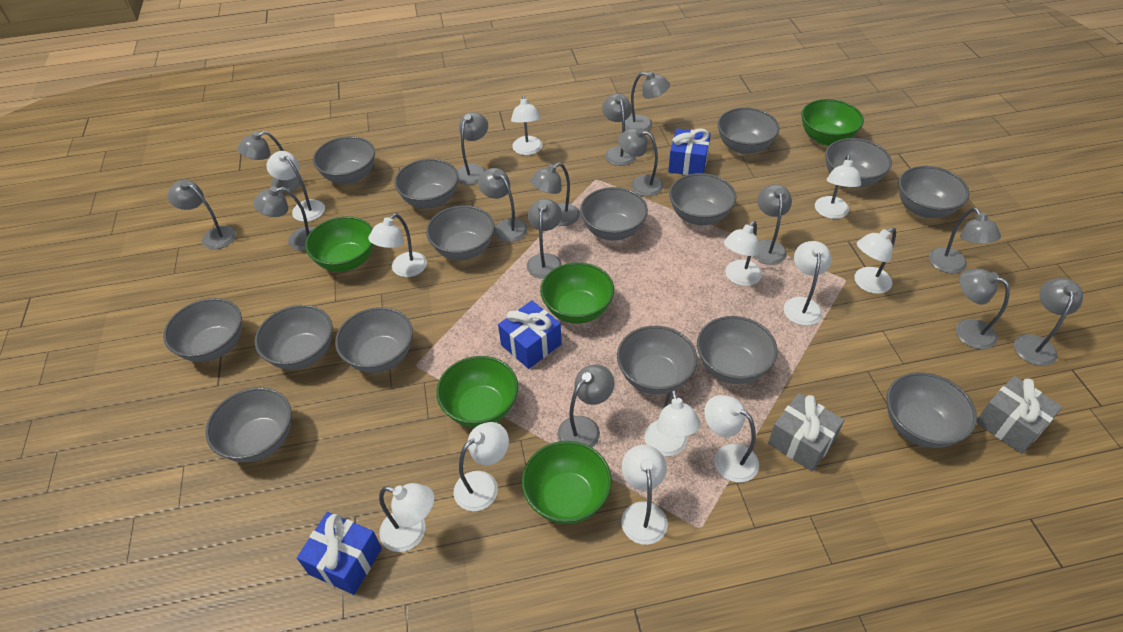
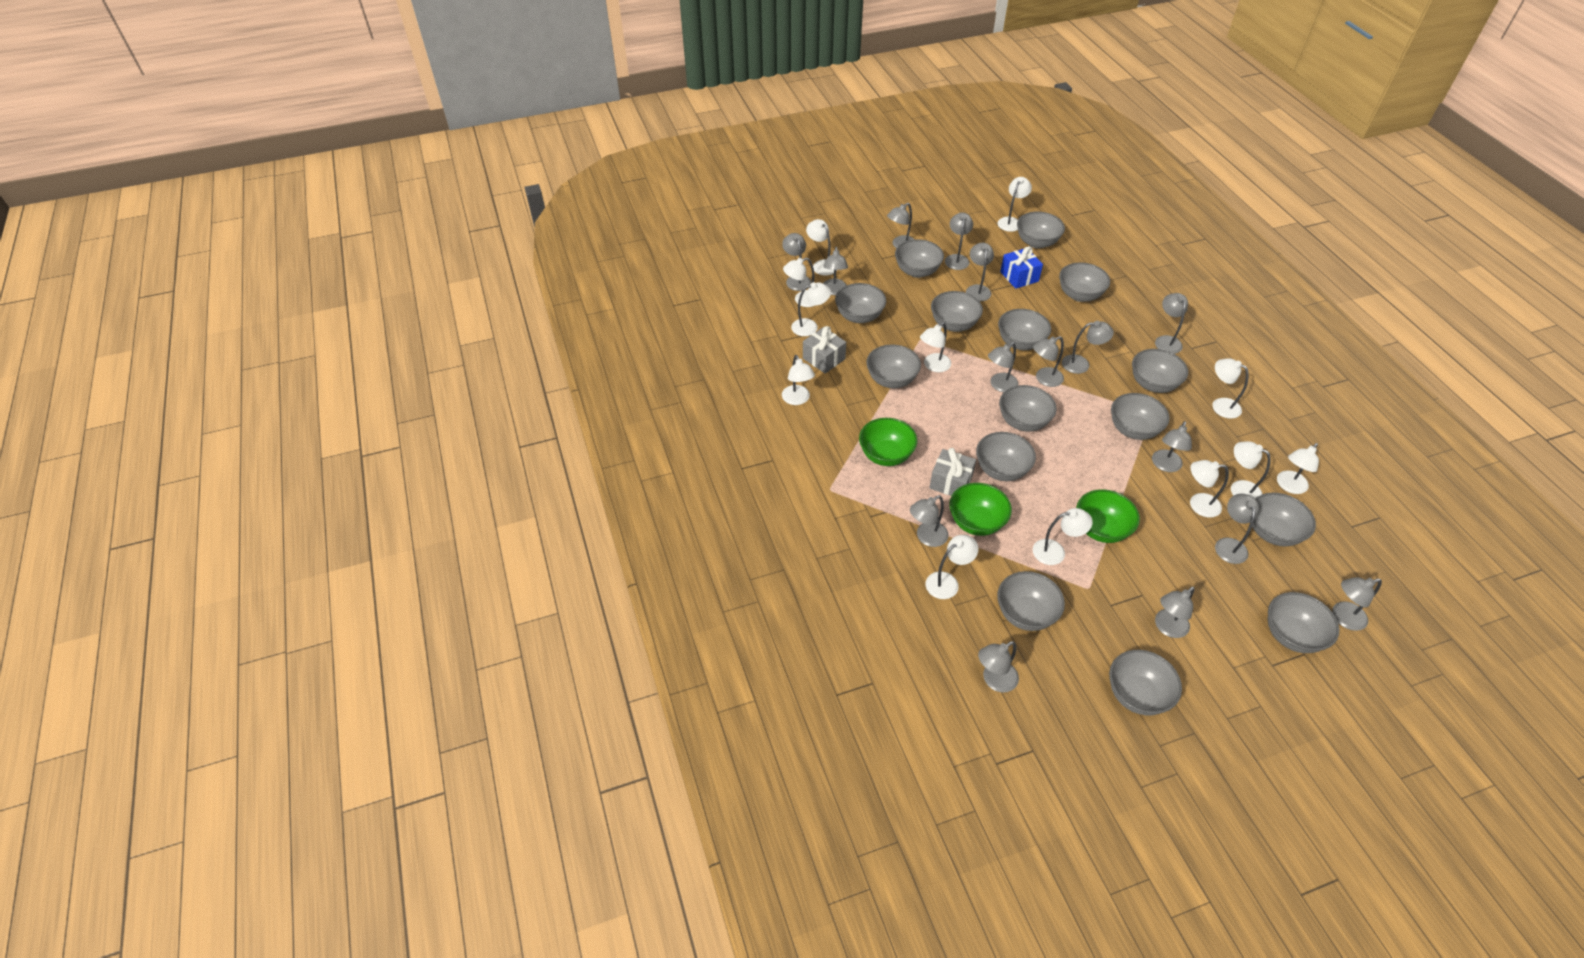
blue gift: [297,512,382,595] [498,301,562,369] [668,128,711,175] = 3 -> [1000,246,1043,289] = 1
green bowl: [305,216,373,272] [436,356,518,428] [522,441,612,524] [540,262,614,324] [801,99,864,146] = 5 -> [859,418,917,466] [949,483,1012,536] [1076,489,1140,543] = 3

